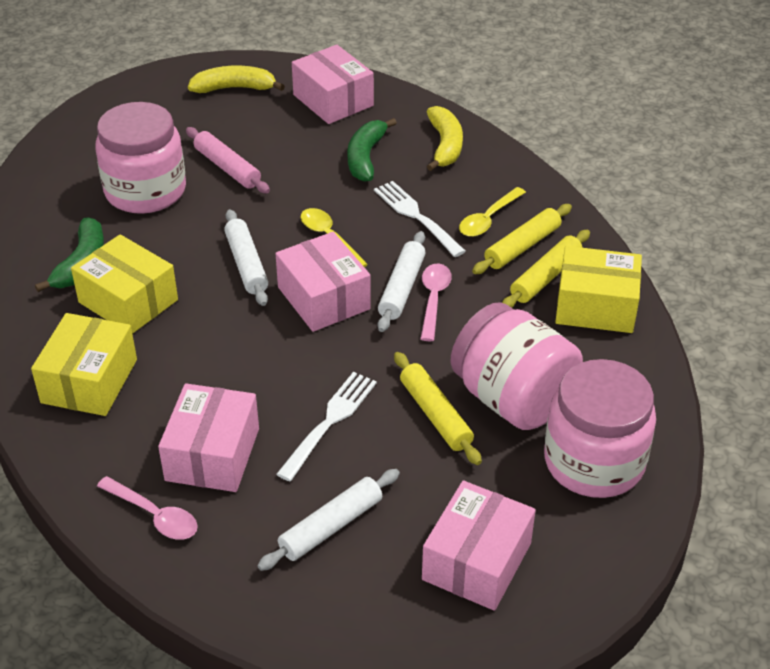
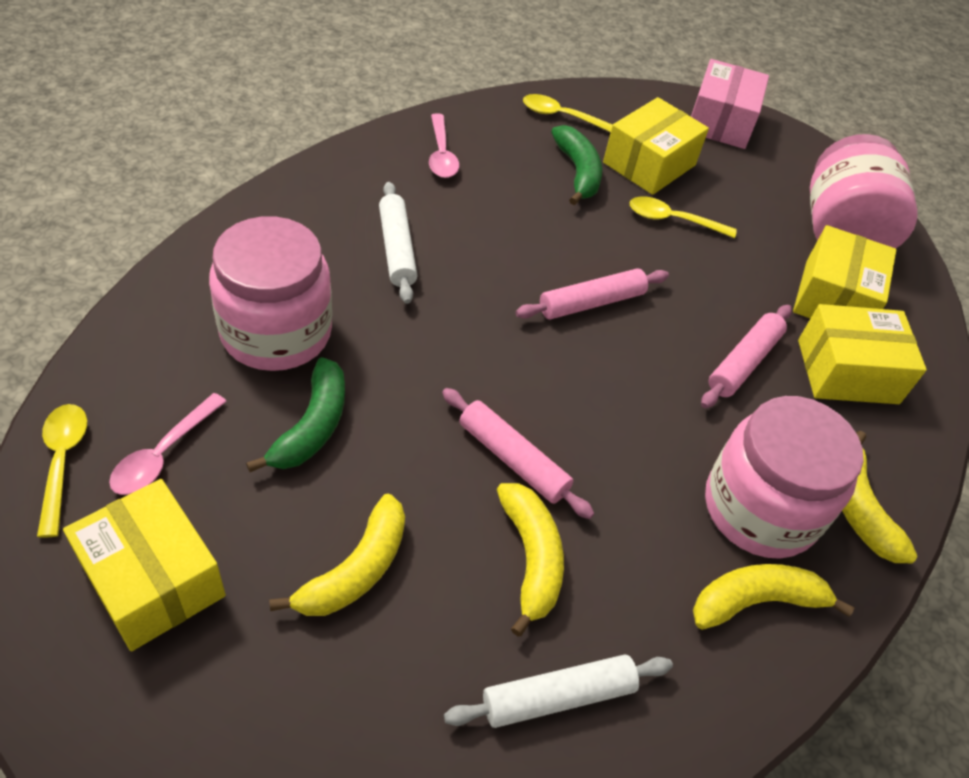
pink box: [158,383,259,492] [275,232,371,332] [292,45,374,124] [422,480,536,611] = 4 -> [691,59,769,149] = 1
pink rolling pin: [186,127,270,193] = 1 -> [442,388,594,519] [515,268,669,320] [701,305,792,408] = 3
white fork: [276,372,377,481] [374,181,466,257] = 2 -> none = 0
white rolling pin: [224,209,268,306] [257,469,400,571] [378,231,426,332] = 3 -> [379,182,417,304] [444,655,673,728] = 2
yellow banana: [188,66,285,93] [427,106,463,171] = 2 -> [269,494,405,616] [497,483,564,637] [693,564,855,630] [842,431,917,563] = 4
yellow box: [31,313,137,416] [71,234,178,334] [555,246,642,333] = 3 -> [63,479,226,651] [603,97,709,195] [793,225,896,318] [798,304,927,404] = 4
yellow rolling pin: [394,352,482,465] [472,204,572,274] [502,230,590,308] = 3 -> none = 0
yellow spoon: [301,208,368,267] [459,187,526,237] = 2 -> [37,404,87,538] [523,94,613,132] [630,196,737,238] = 3

